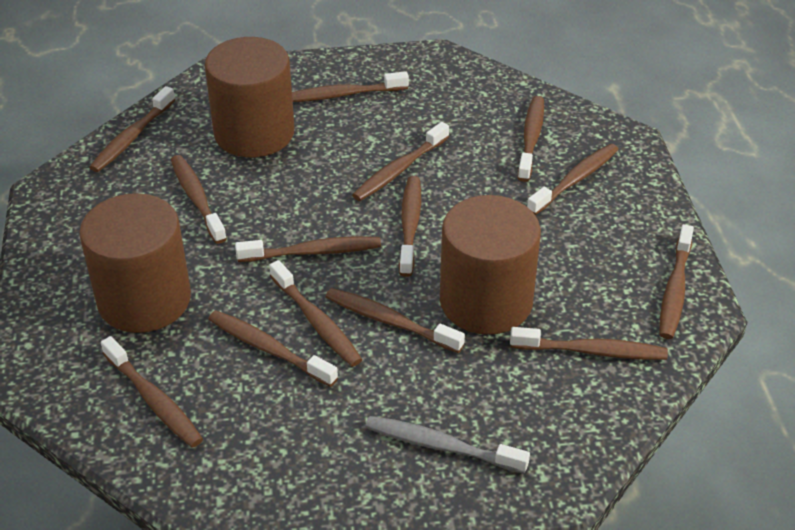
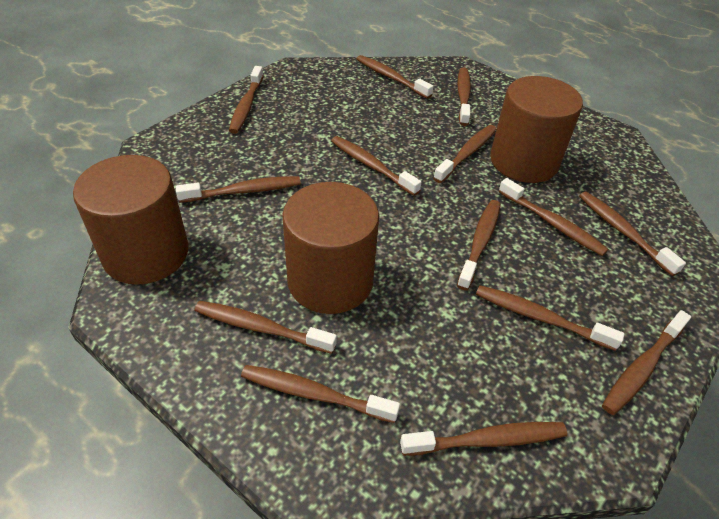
grey toothbrush: [365,416,530,474] = 1 -> none = 0

